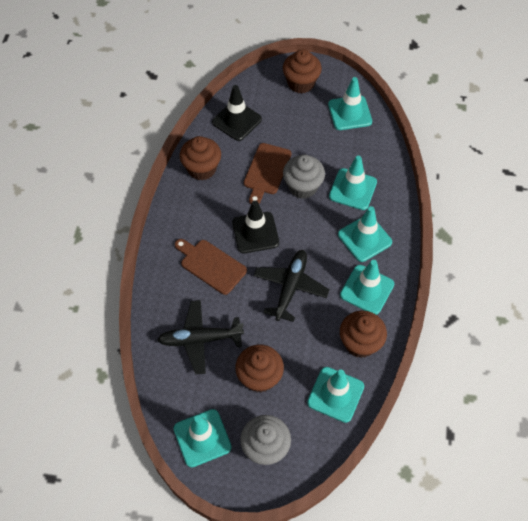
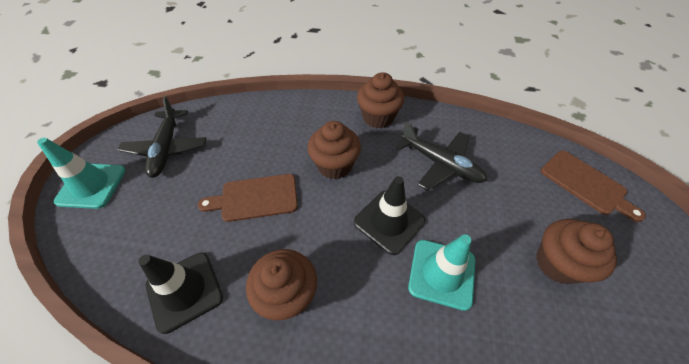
grey cupcake: [240,415,291,465] [283,155,325,199] = 2 -> none = 0
turquoise traffic cone: [174,409,232,467] [307,367,364,423] [328,77,372,130] [329,156,377,210] [338,206,392,262] [340,260,394,315] = 6 -> [37,138,126,209] [408,235,475,311] = 2

